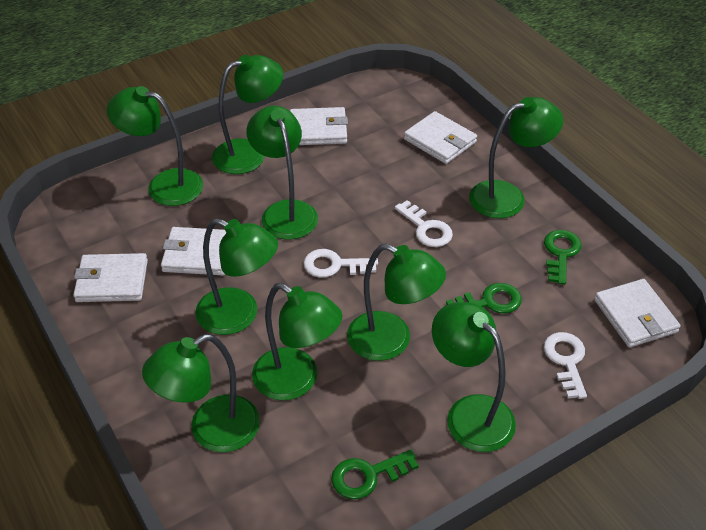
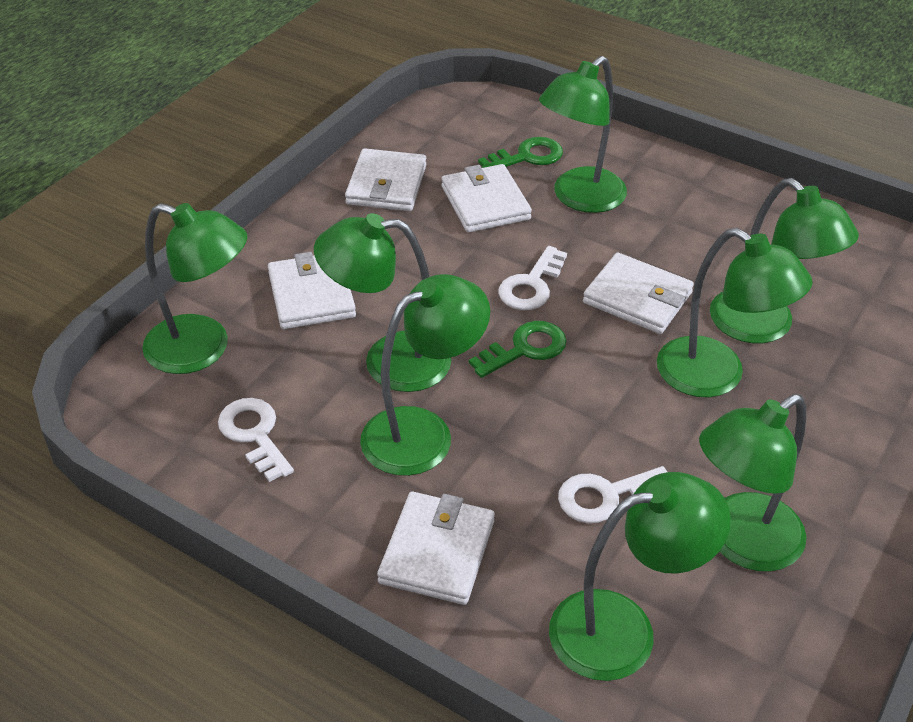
green key: [331,450,419,499] [446,283,522,313] [544,230,582,285] = 3 -> [469,321,567,378] [478,137,563,168] = 2
green lamp: [107,86,203,206] [142,334,260,452] [195,218,278,335] [212,55,283,174] [247,106,318,239] [252,283,342,400] [347,244,446,361] [432,302,516,452] [469,97,563,218] = 9 -> [142,203,248,374] [314,213,451,392] [360,274,490,476] [539,56,627,213] [549,472,731,681] [657,228,813,398] [699,394,807,572] [710,178,859,343] = 8

